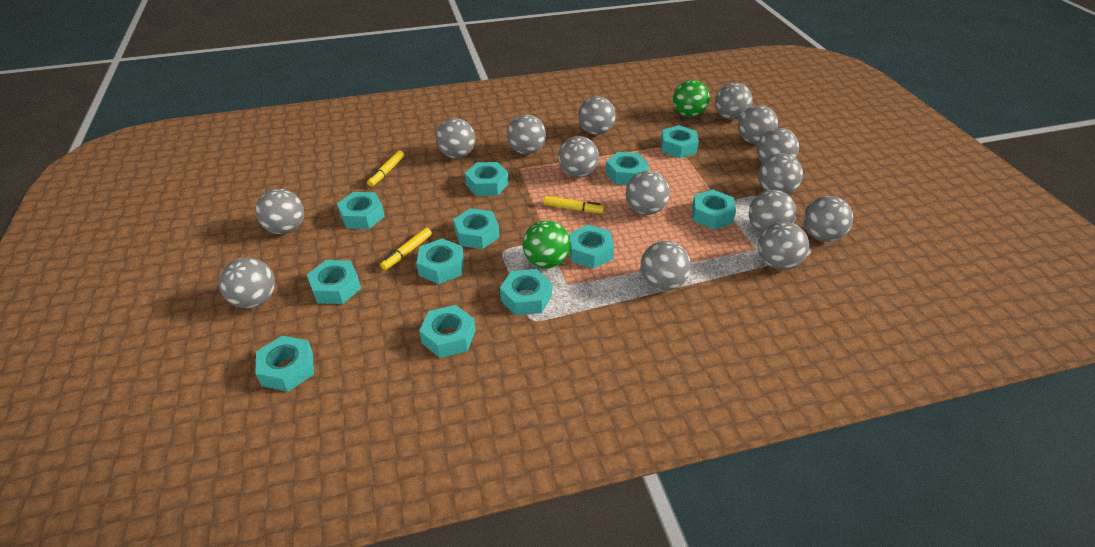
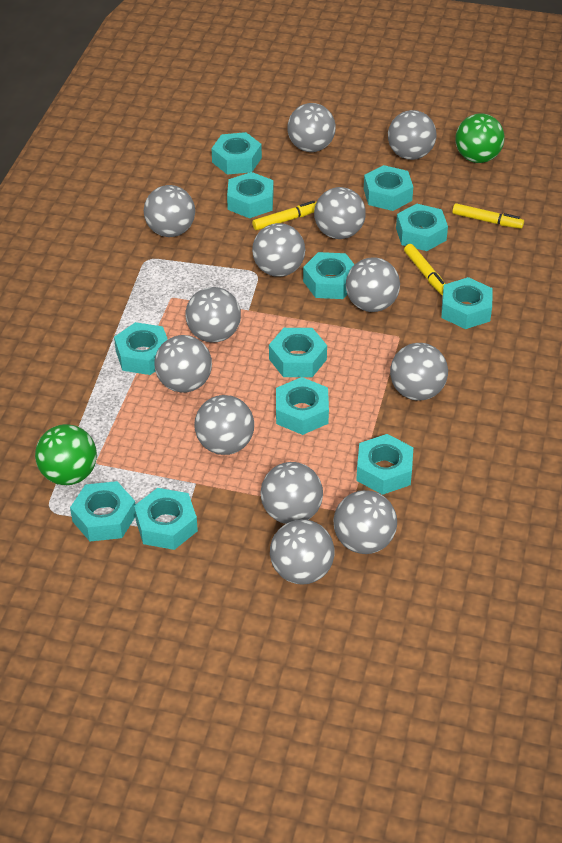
grey ball: [219,257,275,309] [255,189,304,234] [436,118,475,159] [507,115,546,154] [558,136,599,178] [578,96,616,135] [626,171,670,215] [640,241,691,291] [715,82,753,120] [738,105,778,144] [749,190,797,233] [757,128,799,163] [758,153,803,195] [758,222,809,270] [803,196,853,242] = 15 -> [144,185,195,237] [155,335,212,393] [185,287,241,343] [195,395,254,455] [252,223,305,277] [260,462,323,524] [270,519,335,585] [287,103,336,152] [314,187,366,239] [333,490,397,554] [346,257,400,312] [388,110,436,160] [390,343,448,401] = 13

